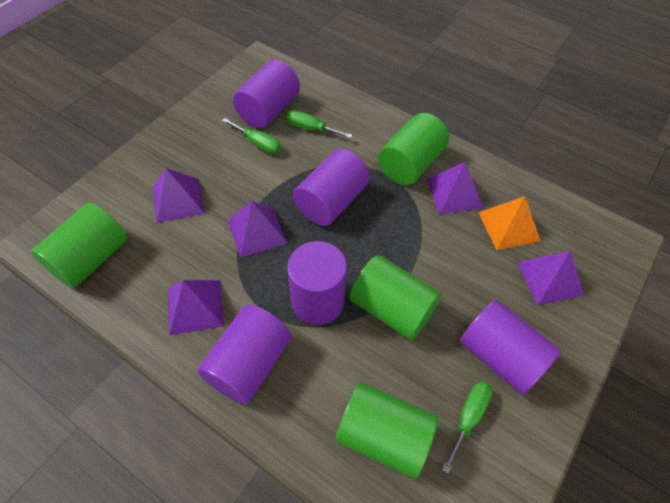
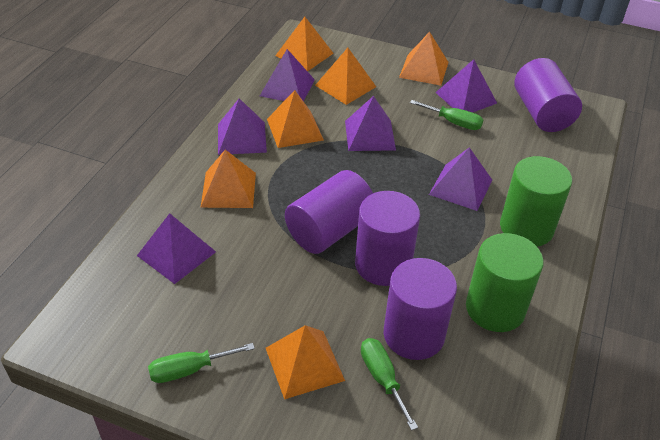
green cylinder: [31,203,127,289] [335,382,438,479] [349,255,441,340] [378,113,449,185] = 4 -> [466,233,544,332] [500,156,572,247] = 2
orange pyramid: [478,196,541,250] = 1 -> [200,150,256,208] [266,325,345,399] [267,90,324,148] [275,17,334,71] [315,48,376,105] [399,32,449,86] = 6
purple cylinder: [197,305,291,405] [233,60,300,128] [287,241,347,325] [293,149,370,226] [460,300,561,395] = 5 -> [285,170,373,254] [355,191,420,286] [384,258,457,360] [515,58,582,132] = 4
purple pyramid: [152,168,204,223] [168,280,224,335] [228,201,288,258] [426,162,483,215] [517,251,584,305] = 5 -> [137,213,216,284] [218,98,267,155] [260,49,315,102] [345,96,396,151] [429,147,492,211] [435,59,497,113] = 6

